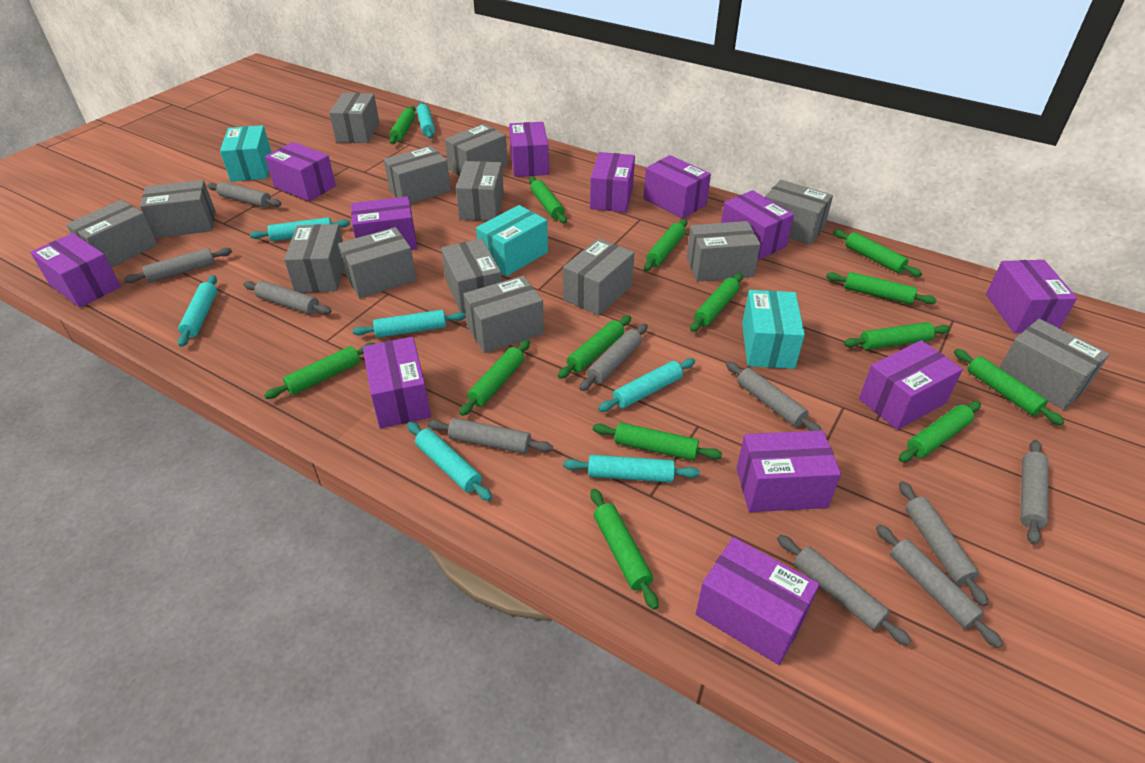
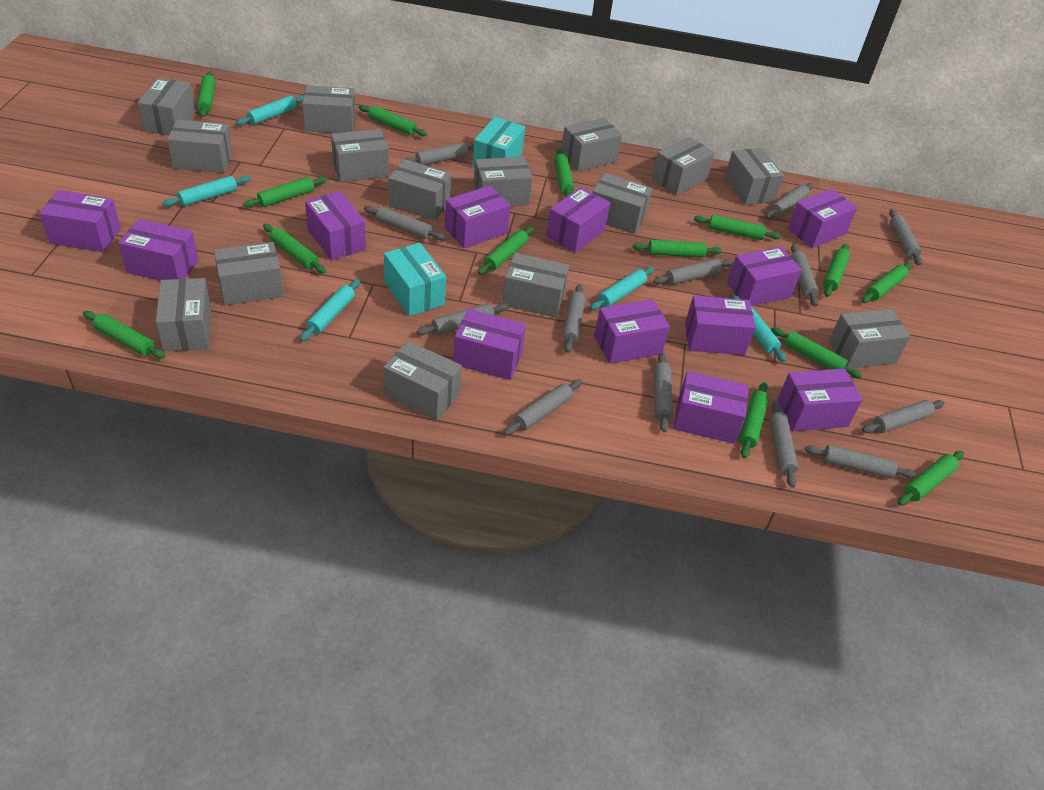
grey box: [66,200,158,267] [140,180,215,238] [284,224,344,293] [329,93,379,143] [338,227,416,298] [384,146,451,204] [441,239,502,314] [445,124,508,176] [456,161,504,221] [463,276,544,353] [563,238,634,316] [687,221,761,282] [765,180,833,245] [999,319,1109,410] = 14 -> [138,78,195,135] [156,278,211,352] [167,120,232,173] [214,242,284,305] [302,85,356,133] [331,129,389,182] [383,341,462,421] [388,159,451,221] [473,157,533,206] [502,253,569,318] [561,118,622,172] [592,173,652,234] [652,137,715,195] [725,148,784,205] [829,309,911,368] = 15
grey rolling pin: [124,248,232,283] [207,182,281,208] [243,281,331,314] [428,418,553,454] [579,324,648,391] [726,361,822,431] [777,535,911,645] [876,524,1003,648] [899,481,988,606] [1020,440,1048,545] = 10 -> [364,206,445,240] [405,142,474,165] [417,303,509,335] [504,379,582,435] [562,284,586,353] [653,258,733,285] [654,353,673,432] [766,183,813,219] [769,401,798,488] [791,244,819,307] [805,445,916,479] [862,400,945,433] [889,209,922,266] = 13
turquoise box: [220,125,272,182] [476,205,548,276] [742,290,805,369] = 3 -> [384,243,446,316] [473,117,525,168] = 2
turquoise rolling pin: [178,275,217,347] [250,217,350,241] [353,310,466,338] [407,422,492,501] [417,102,435,139] [563,455,700,483] [598,358,695,412] = 7 -> [163,175,251,207] [236,95,304,126] [300,279,360,341] [590,267,654,310] [732,295,786,362] = 5

